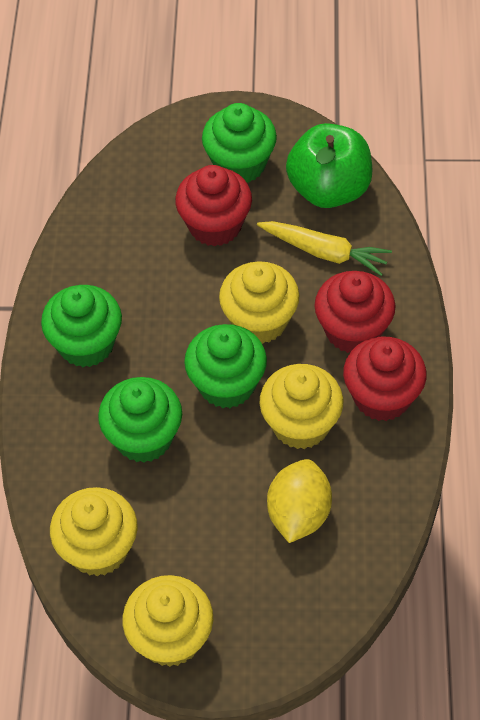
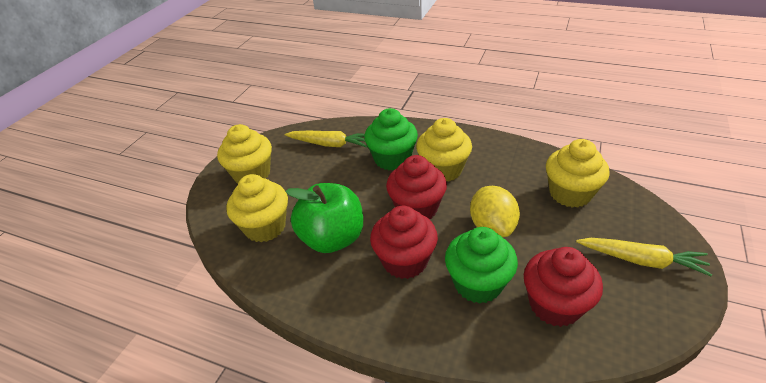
green cupcake: [41,285,122,367] [98,377,182,463] [184,324,267,408] [202,103,277,183] = 4 -> [364,108,418,171] [445,227,518,304] = 2
yellow carrot: [257,221,392,276] = 1 -> [285,130,368,148] [576,238,712,276] = 2

